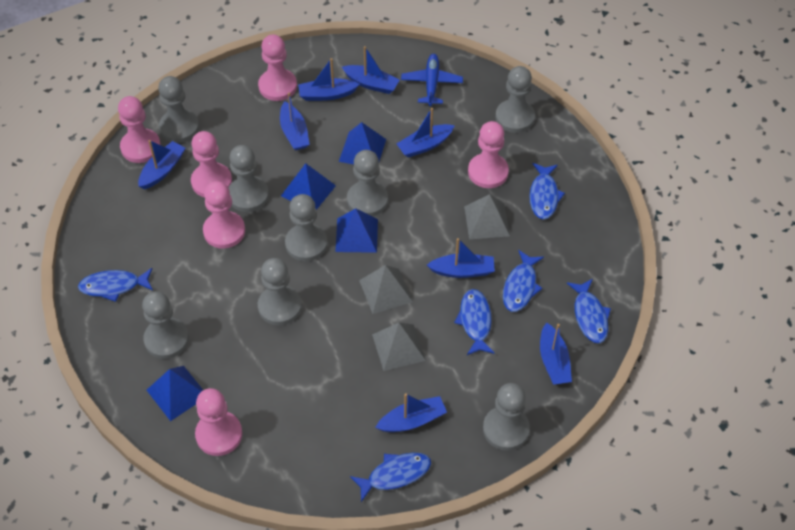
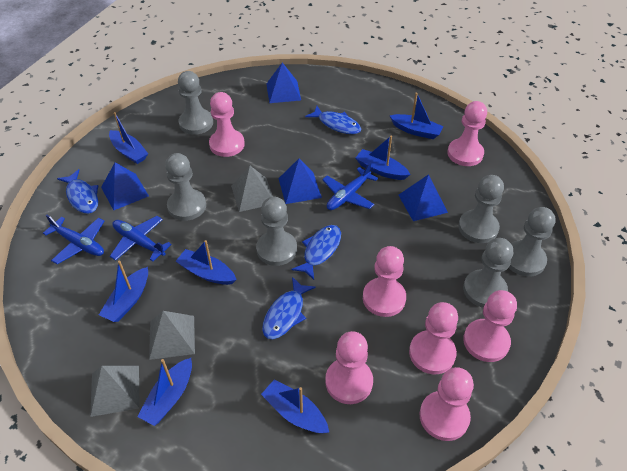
blue boat: [138,140,185,189] [280,93,310,150] [298,58,360,101] [342,46,400,94] [375,393,447,432] [397,108,455,158] [427,238,495,278] [540,322,572,385] = 8 -> [99,261,148,322] [109,112,148,164] [137,358,192,426] [176,240,237,285] [261,380,329,433] [355,136,411,180] [389,93,443,139] = 7
blue fish: [78,268,153,302] [350,453,431,502] [454,289,494,355] [503,250,544,312] [529,163,565,219] [567,279,611,343] = 6 -> [57,169,98,214] [262,277,316,339] [291,225,341,280] [305,106,361,134] = 4
blue plane: [401,54,463,106] = 1 -> [43,215,104,264] [110,216,172,261] [322,162,378,210] = 3
grey pawn: [142,291,189,359] [158,76,199,143] [229,145,269,212] [258,258,302,325] [285,194,327,261] [347,150,388,216] [483,383,530,451] [495,66,535,133] = 8 -> [165,153,206,221] [178,71,213,135] [256,197,297,266] [458,175,504,243] [463,238,513,308] [509,207,555,277] = 6
pink pawn: [118,96,161,163] [191,131,232,197] [195,388,242,456] [203,181,245,249] [258,35,297,101] [468,121,509,188] = 6 -> [209,92,245,157] [325,331,373,404] [363,246,406,317] [409,302,458,374] [420,367,474,441] [447,101,487,166] [463,290,517,362] = 7

